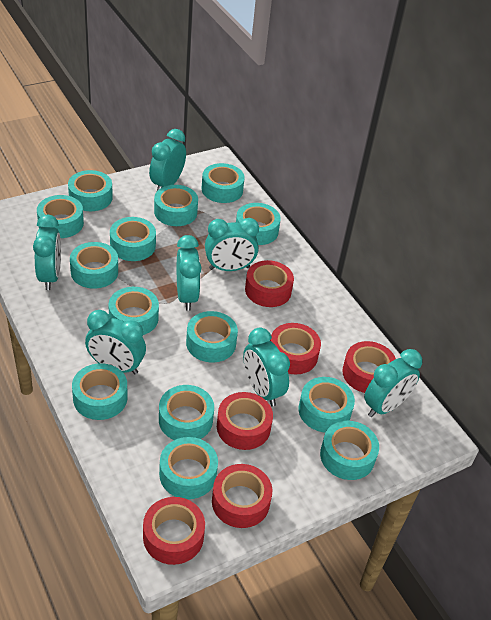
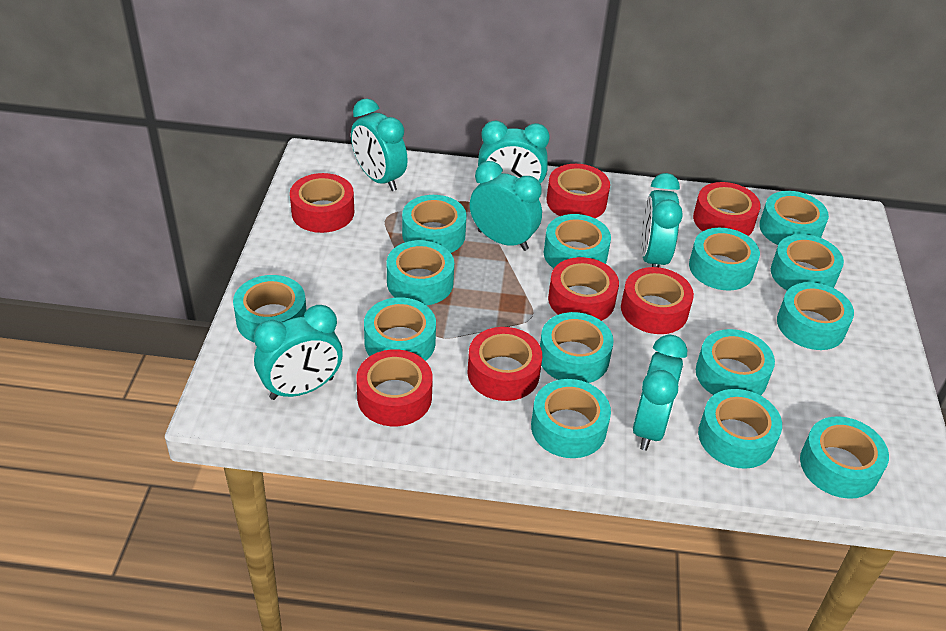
red tape: [143,497,205,565] [212,464,272,528] [217,392,273,450] [245,260,294,307] [270,323,321,374] [342,341,396,393] = 6 -> [290,173,354,233] [356,349,433,426] [468,327,542,401] [547,164,610,218] [548,257,619,321] [621,267,694,334] [693,182,761,236] = 7
turquoise clock: [33,215,61,290] [85,310,146,374] [149,129,186,191] [177,235,201,311] [205,218,259,271] [243,328,290,406] [364,349,422,417] = 7 -> [254,305,343,400] [351,99,408,191] [470,161,542,251] [478,121,550,184] [633,334,687,451] [641,173,683,267] = 6

